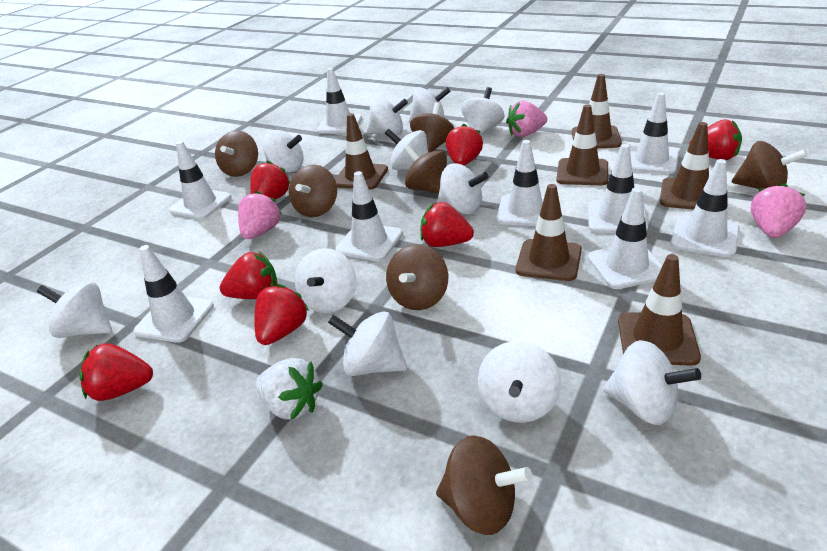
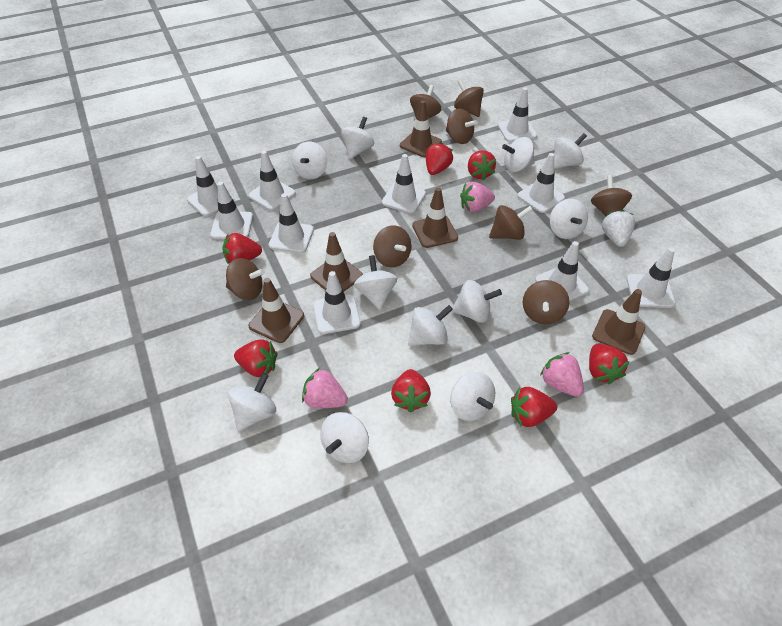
brown spinning top: [215,130,258,177] [289,165,337,217] [386,244,448,310] [404,145,447,194] [410,102,454,153] [436,435,532,535] [732,141,807,189] = 7 -> [226,258,265,300] [373,225,411,268] [410,85,442,119] [446,108,477,144] [454,79,484,117] [489,205,533,240] [523,280,569,324] [591,175,632,216] = 8
brown traffic cone: [335,113,388,190] [516,184,582,281] [556,104,608,185] [572,74,622,148] [618,254,701,366] [660,122,709,210] = 6 -> [249,278,304,343] [310,232,363,292] [400,100,442,157] [412,187,458,248] [592,289,645,355] = 5
white traffic cone: [134,245,214,343] [169,141,231,219] [317,68,362,134] [335,171,403,261] [496,140,545,226] [588,144,648,233] [588,188,663,289] [630,92,679,174] [671,159,739,257] = 9 -> [187,156,234,216] [210,182,253,239] [249,150,296,211] [269,193,314,253] [313,271,361,334] [382,154,426,213] [498,87,537,142] [518,153,565,213] [535,241,589,301] [627,247,676,308] = 10

